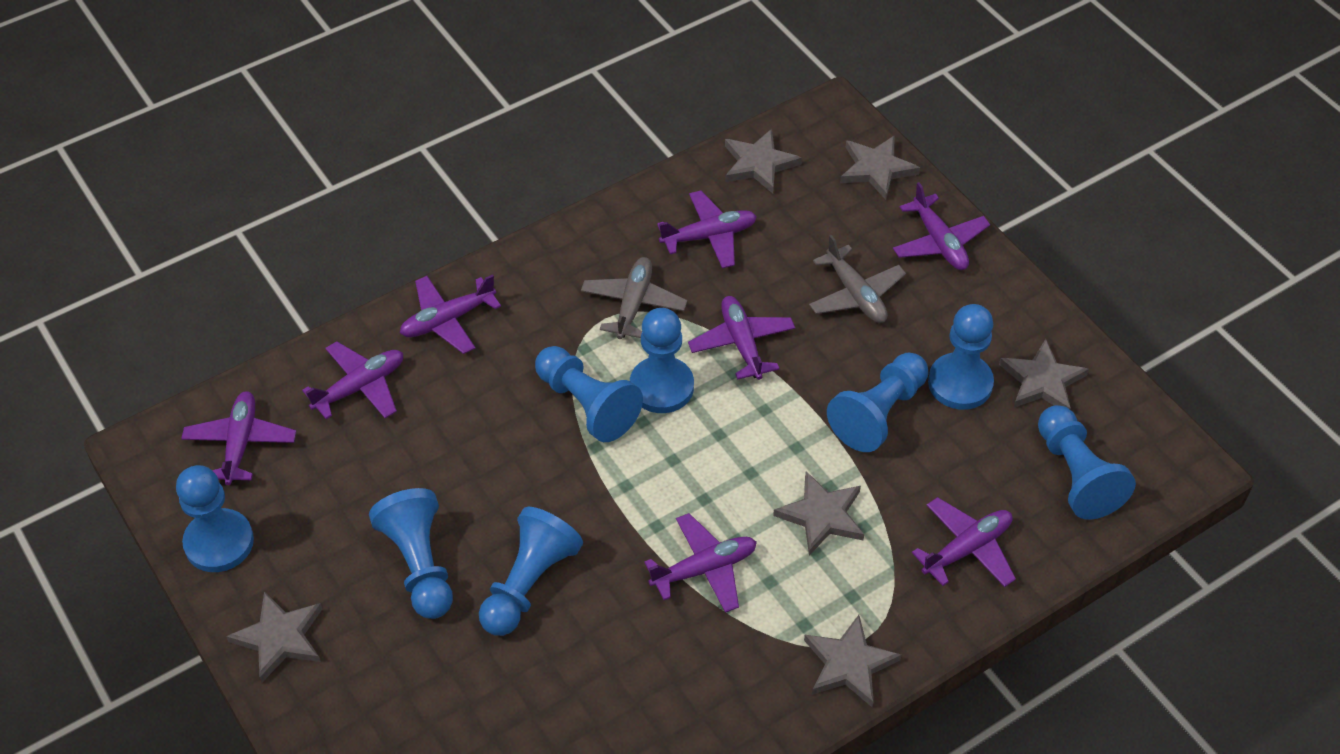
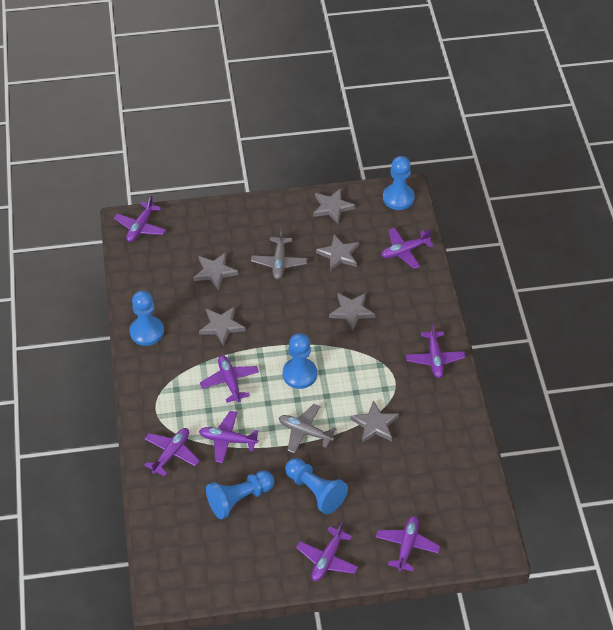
blue pawn: [176,465,254,572] [369,488,453,619] [479,507,583,636] [535,346,643,442] [630,308,694,413] [827,353,928,452] [928,304,994,410] [1038,405,1136,520] = 8 -> [130,290,164,346] [206,471,274,519] [282,333,317,389] [285,458,348,514] [383,156,415,210] = 5

